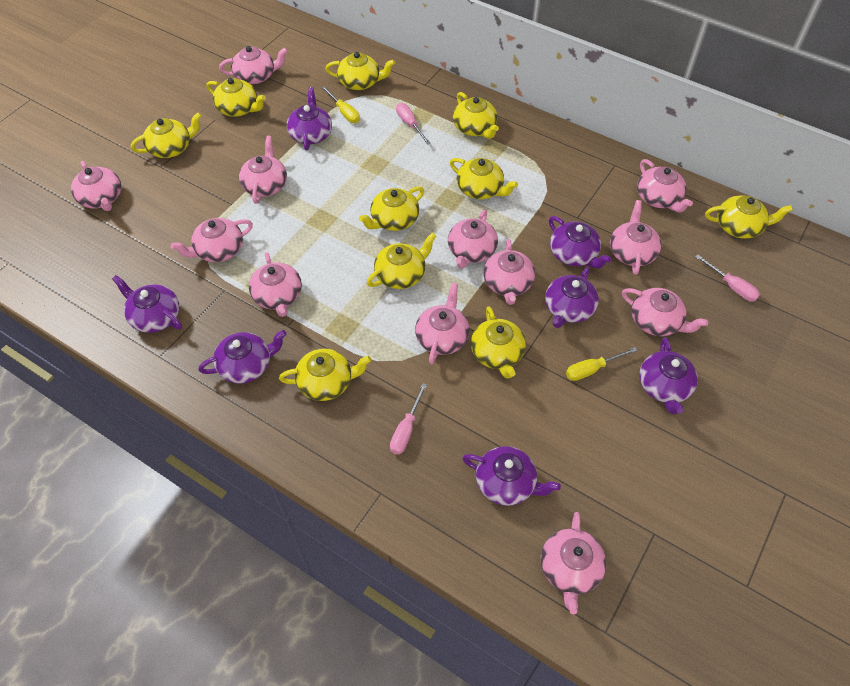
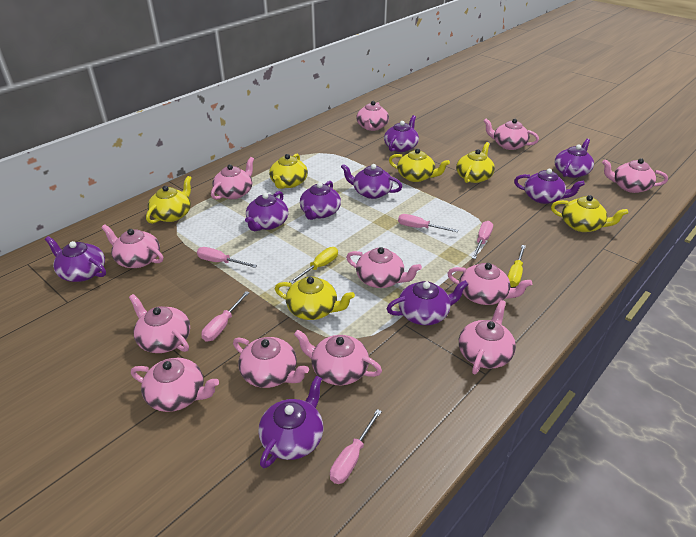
pink screwdriver: [390,383,427,454] [396,103,431,145] [695,255,760,302] = 3 -> [197,247,257,268] [201,291,250,342] [330,409,382,484] [398,214,458,232] [472,221,493,259] = 5
purple teapot: [112,275,182,333] [199,330,286,384] [287,87,332,150] [462,446,561,506] [545,267,599,328] [549,216,612,269] [640,337,698,414] = 7 -> [45,236,106,282] [245,191,289,231] [258,376,323,468] [300,181,341,220] [341,164,402,199] [384,115,419,152] [386,280,468,325] [514,169,585,204] [555,139,594,178] = 9
yellow teapot: [131,112,202,158] [206,78,266,117] [279,349,372,401] [325,52,395,90] [359,186,424,231] [367,232,436,289] [450,158,518,199] [453,92,499,139] [471,307,526,379] [705,195,793,239] = 10 -> [146,176,192,224] [269,154,308,189] [275,276,355,320] [389,148,450,182] [456,142,495,183] [551,195,628,232] = 6

